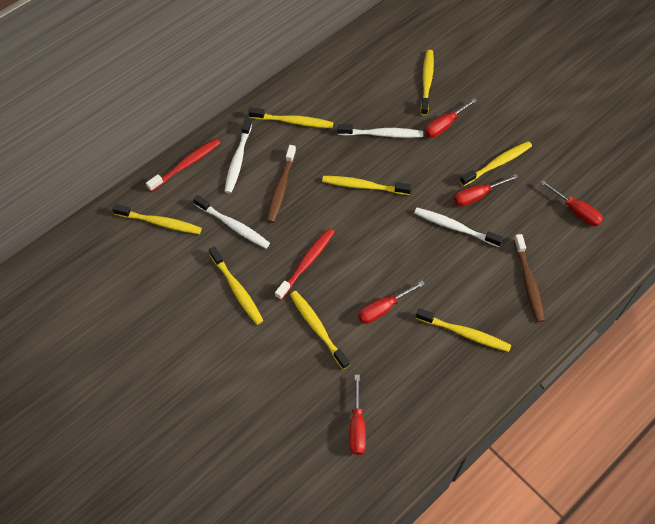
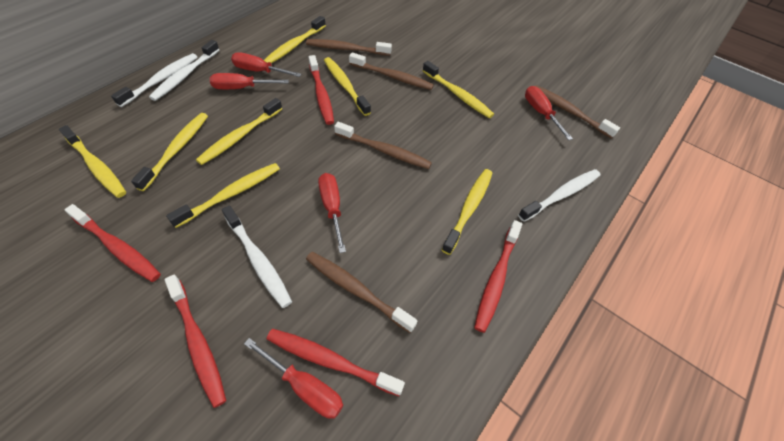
brown toothbrush: [267,145,296,223] [514,234,545,322] = 2 -> [306,39,392,56] [306,252,418,333] [334,122,432,169] [349,52,434,90] [535,85,620,139] = 5
red toothbrush: [146,139,220,192] [275,228,334,300] = 2 -> [65,204,161,282] [165,275,226,408] [267,329,405,396] [309,55,334,125] [474,220,522,333] = 5

